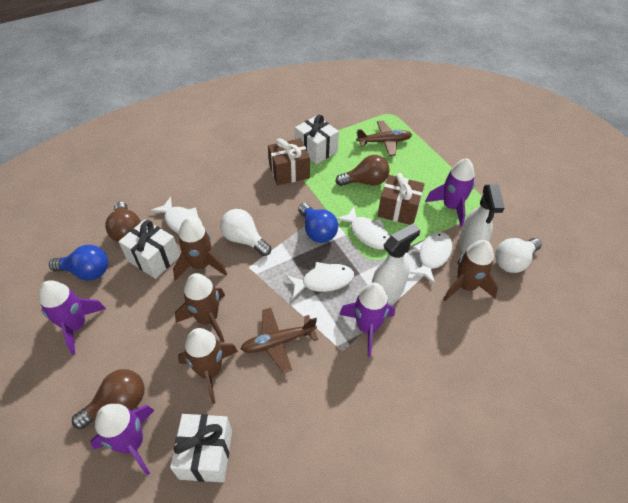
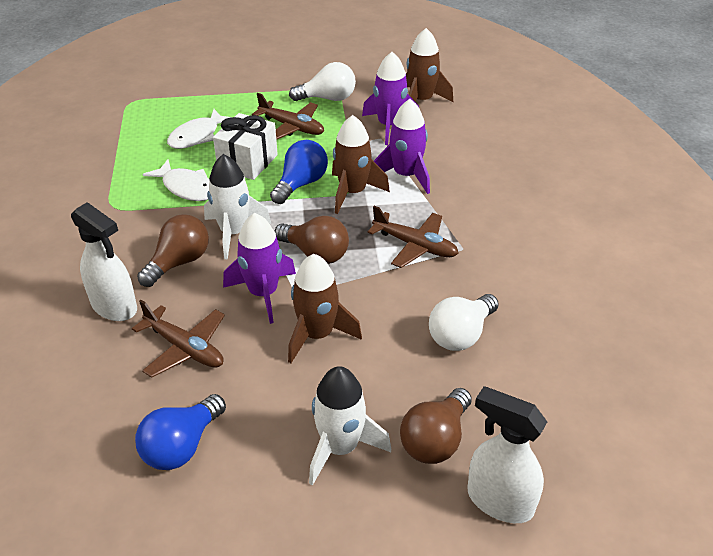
brown gift: [268,138,310,185] [378,173,424,225] = 2 -> none = 0
brown plane: [241,308,318,373] [356,121,412,156] = 2 -> [132,300,225,378] [252,93,324,140] [367,206,459,268] = 3
brown rocket: [173,218,227,280] [175,273,225,343] [178,328,238,404] [443,240,498,301] = 4 -> [288,254,362,363] [332,115,390,214] [406,28,453,102] = 3
purple rocket: [39,280,106,355] [90,404,155,475] [339,283,395,357] [425,158,475,227] = 4 -> [223,213,296,324] [362,52,419,145] [374,99,430,194] = 3
white fish: [151,197,202,234] [286,262,354,298] [337,207,390,250] [409,232,452,284] = 4 -> [143,159,209,201] [167,109,230,149] = 2
white gift: [119,219,180,279] [170,414,232,482] [295,115,339,164] = 3 -> [213,113,278,180] = 1
white rocket: none = 0 -> [204,154,271,259] [309,366,391,485] = 2

